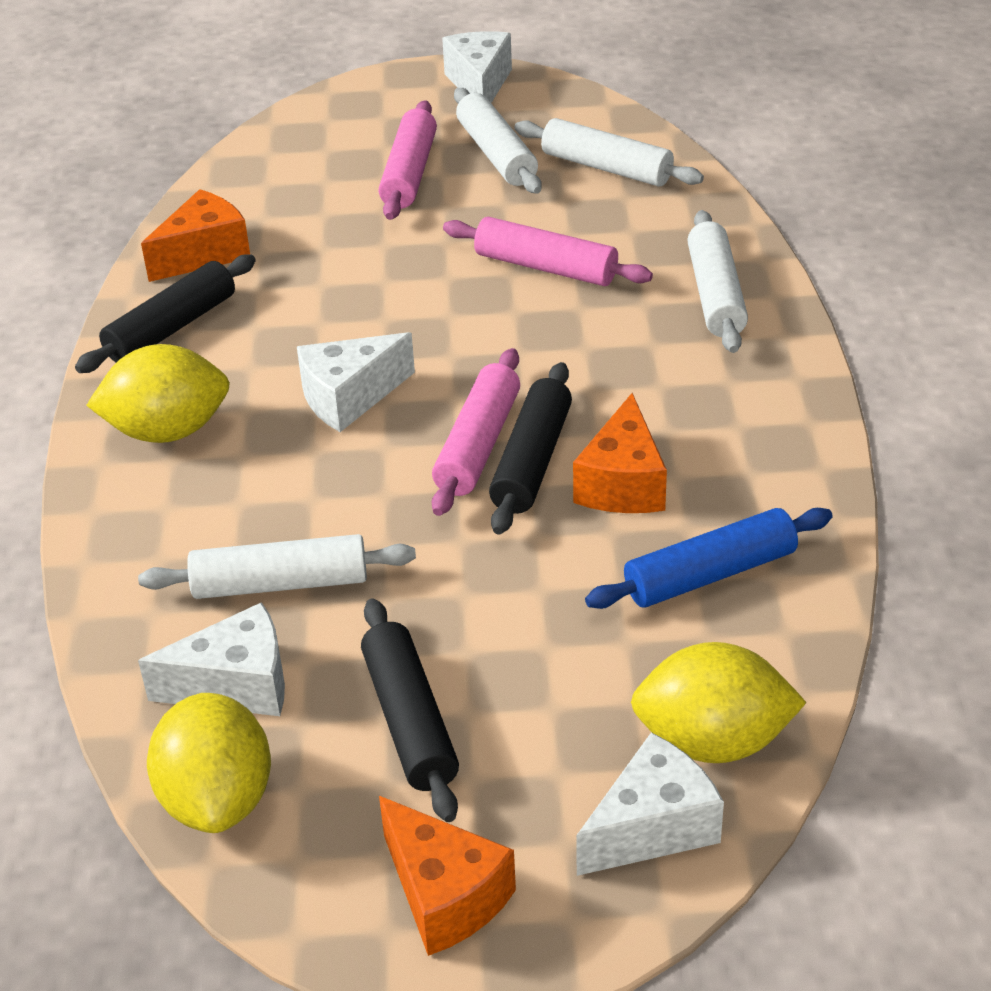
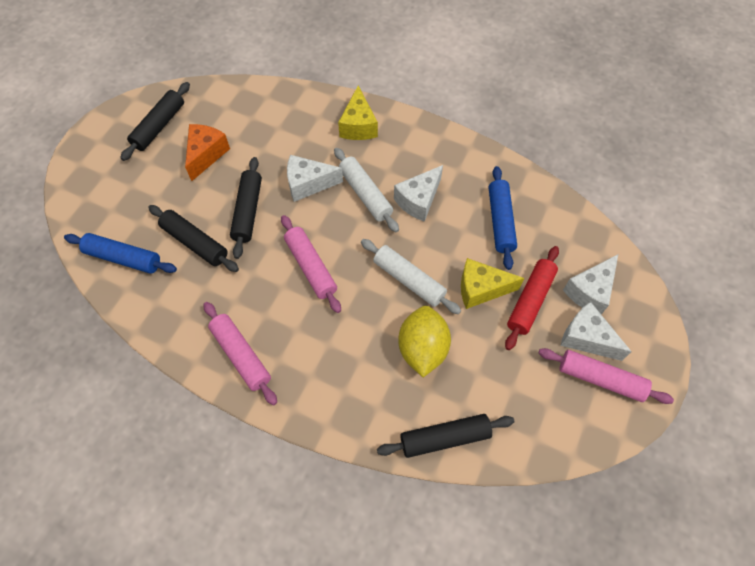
black rolling pin: [75,254,256,373] [361,598,459,822] [489,362,572,534] = 3 -> [120,82,190,161] [148,205,239,272] [230,157,262,259] [377,414,514,458] = 4
blue rolling pin: [585,508,833,609] = 1 -> [64,233,177,274] [489,166,517,270] = 2
orange cheese: [141,189,250,282] [379,796,516,956] [573,393,667,513] = 3 -> [185,124,230,181] = 1
red rolling pin: none = 0 -> [505,246,559,350] = 1
white rolling pin: [138,534,416,599] [454,88,542,194] [514,118,704,187] [687,210,748,353] = 4 -> [334,148,399,232] [361,239,461,314] = 2
yellow cheese: none = 0 -> [338,85,378,140] [461,258,524,309] = 2
yellow lemon: [86,344,230,443] [147,693,271,833] [631,642,807,763] = 3 -> [398,306,451,377] = 1

